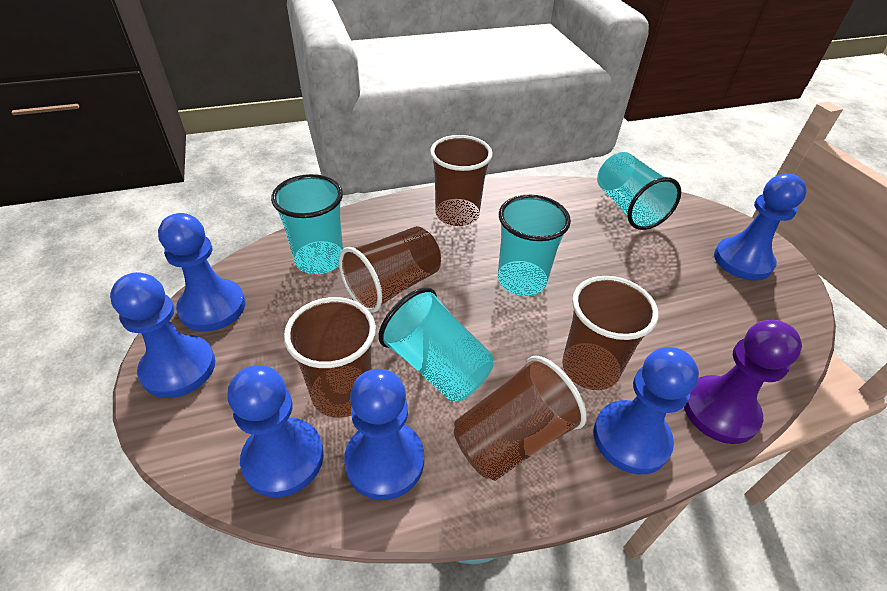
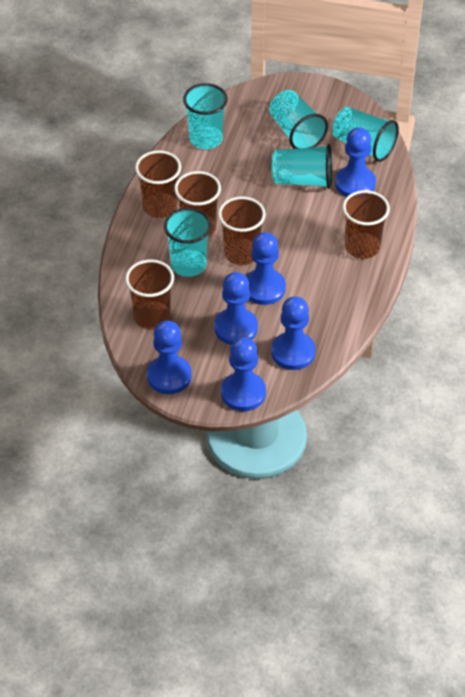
purple pawn: [684,320,802,444] = 1 -> none = 0
turquoise cup: [271,174,343,274] [379,287,494,402] [498,194,571,296] [597,152,681,230] = 4 -> [164,208,211,277] [183,83,228,149] [269,90,328,149] [272,144,332,189] [332,107,399,162] = 5

